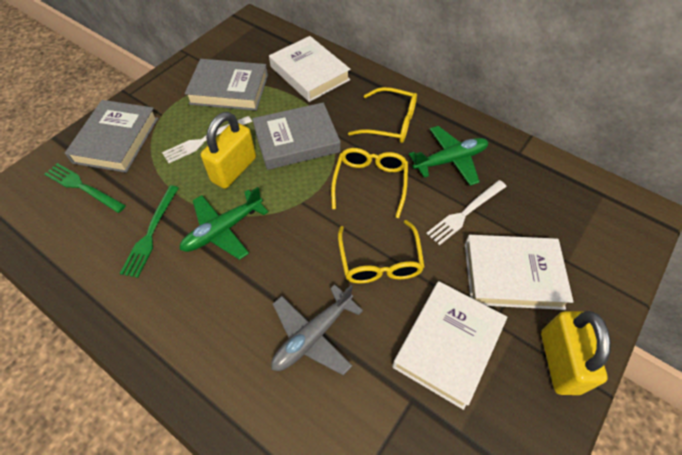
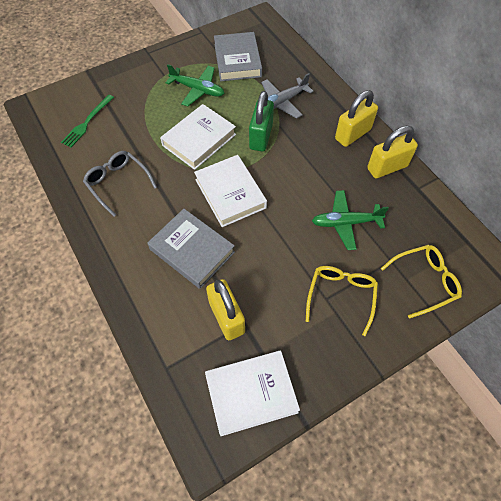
green fork: [45,163,126,213] [120,186,179,278] = 2 -> [61,95,114,147] = 1
green padlock: none = 0 -> [249,91,274,152] = 1
grey book: [65,100,158,173] [185,59,268,111] [252,103,341,170] = 3 -> [148,209,235,289] [214,32,262,81] = 2
grey glasses: none = 0 -> [83,151,157,217] = 1
white fork: [162,116,252,163] [426,180,507,245] = 2 -> none = 0
yellow glasses: [331,148,408,218] [338,220,425,283] [348,87,417,143] = 3 -> [306,266,378,336] [381,245,462,319] = 2
yellow padlock: [201,112,256,189] [541,311,611,395] = 2 -> [206,279,245,340] [335,90,378,147] [367,126,418,178] = 3

